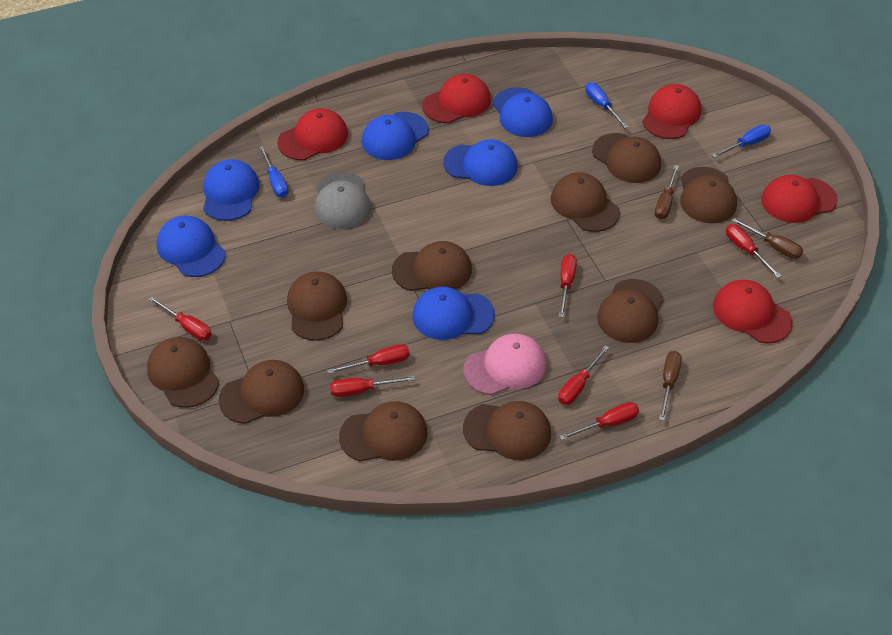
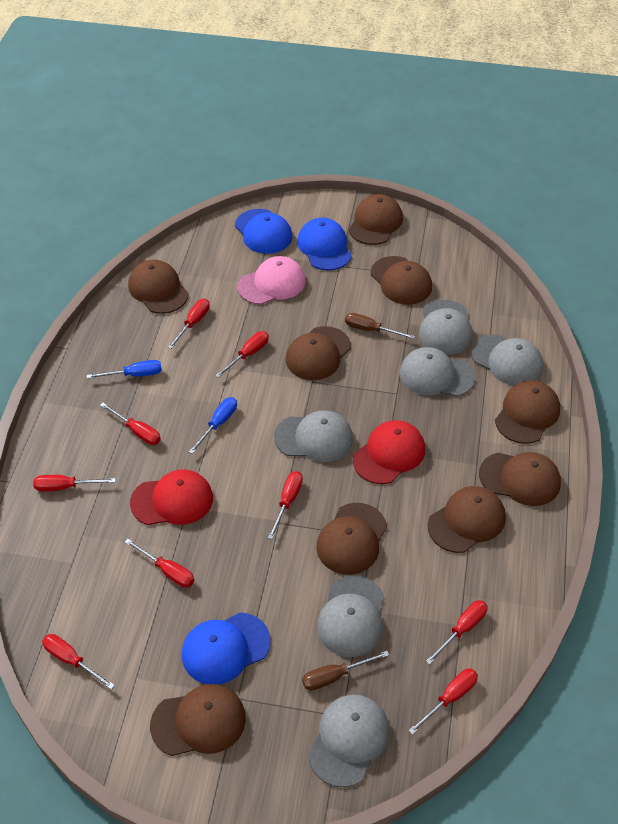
blue cap: [157,216,226,277] [203,159,259,221] [362,112,429,160] [412,287,495,340] [443,139,518,186] [493,88,553,137] = 6 -> [182,612,271,685] [235,209,293,254] [297,218,352,270] = 3
blue screwdriver: [259,146,288,198] [586,82,628,128] [712,125,771,158] = 3 -> [87,360,162,379] [189,397,237,454] = 2
brown cap: [147,337,219,408] [219,360,304,424] [287,271,347,341] [339,401,428,462] [392,241,472,291] [463,401,551,460] [551,172,620,232] [592,133,661,183] [597,279,664,343] [680,167,737,223] = 10 -> [128,260,189,314] [150,684,246,756] [286,326,351,380] [316,503,387,575] [349,194,403,245] [371,256,432,305] [428,486,506,553] [479,452,561,506] [495,380,560,444] = 9
brown screwdriver: [655,165,679,220] [659,351,682,421] [731,218,803,259] = 3 -> [302,651,389,690] [345,313,415,339] = 2
grey cap: [314,172,371,229] = 1 -> [274,410,353,462] [308,695,390,787] [317,576,384,657] [400,347,475,397] [419,300,473,354] [471,334,543,386] = 6
red cap: [277,108,348,160] [422,74,491,123] [642,84,701,139] [713,280,793,344] [761,175,838,223] = 5 -> [130,470,213,525] [353,420,425,484] = 2
red screwdriver: [148,296,212,341] [327,344,410,374] [330,376,415,397] [558,345,609,405] [559,254,577,317] [559,402,639,440] [726,224,781,278] = 7 -> [33,475,115,491] [42,634,115,690] [100,403,161,445] [125,539,194,588] [168,299,210,349] [215,331,269,378] [268,471,303,539] [408,669,478,735] [426,600,488,665] = 9

